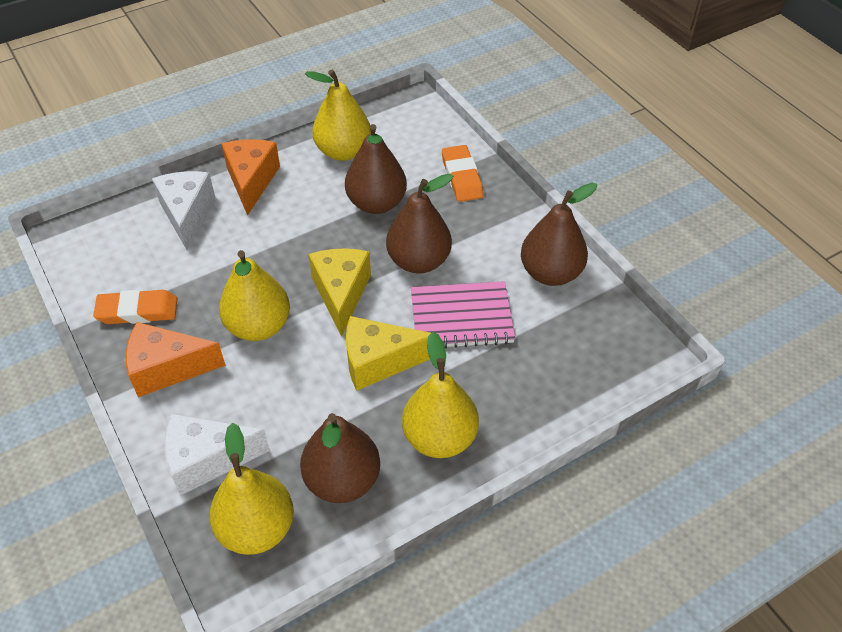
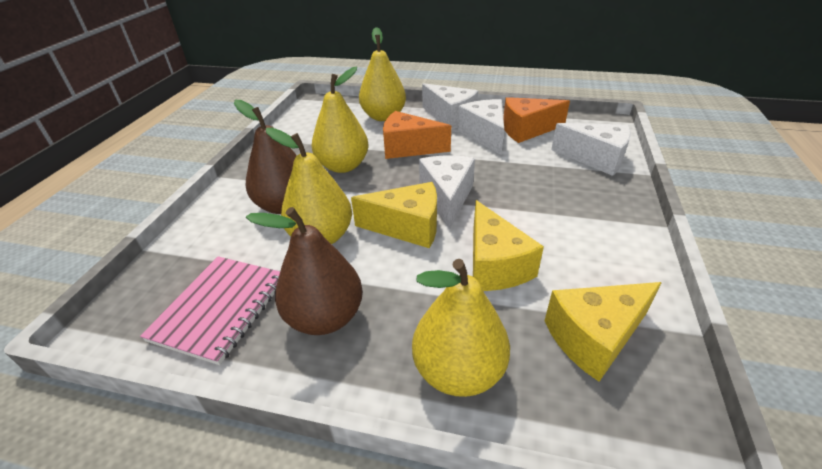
brown pear: [300,413,380,503] [345,124,407,214] [386,174,453,273] [521,183,597,286] = 4 -> [234,100,297,214] [246,207,363,335] = 2
orange eraser: [93,290,177,324] [442,145,483,202] = 2 -> none = 0
white cheese: [152,171,215,250] [165,413,270,495] = 2 -> [419,155,475,230] [422,83,478,130] [458,99,504,155] [551,123,631,176] = 4
yellow cheese: [308,248,371,337] [346,316,431,391] = 2 -> [351,182,437,248] [473,200,544,291] [545,282,662,382] = 3

